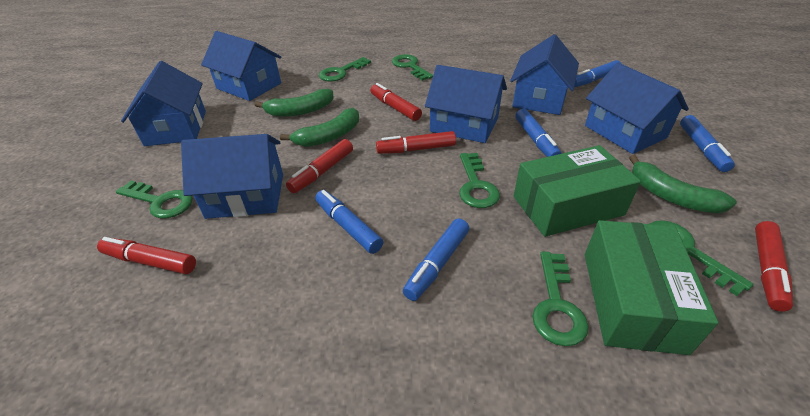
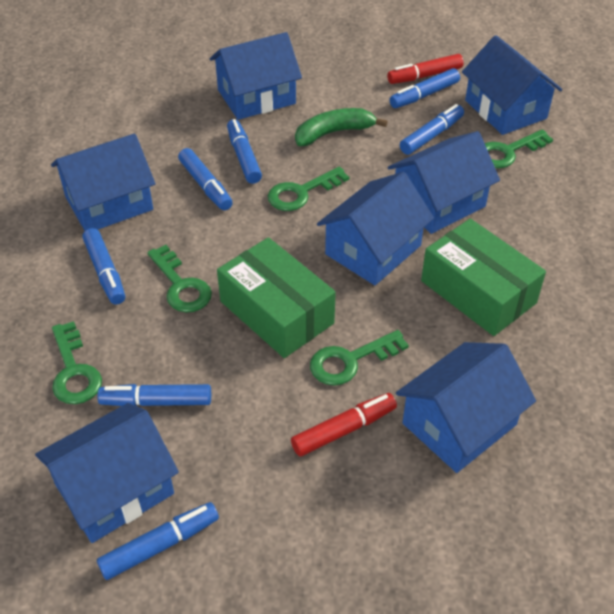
blue house: [121,61,206,146] [181,134,283,219] [201,31,281,101] [425,65,507,143] [510,34,579,115] [585,63,689,154] = 6 -> [35,403,179,543] [51,134,155,231] [210,32,302,120] [317,172,434,285] [388,131,500,234] [396,342,536,473] [462,35,562,135] = 7
blue marker: [315,190,383,254] [403,218,469,301] [515,109,562,157] [574,60,621,87] [680,115,735,172] = 5 -> [82,228,125,305] [97,384,211,406] [97,502,219,580] [178,148,233,210] [227,119,262,184] [389,68,460,108] [400,104,464,155] = 7
green banana: [255,89,334,117] [280,108,359,147] [629,155,737,214] = 3 -> [295,108,388,146] = 1
green key: [116,181,193,218] [319,57,371,82] [392,54,433,81] [459,153,500,208] [532,252,589,346] [649,220,754,296] = 6 -> [52,321,102,404] [147,245,212,312] [268,167,349,211] [310,330,409,386] [485,129,553,168] = 5
red marker: [97,237,196,274] [286,139,353,193] [370,83,422,121] [376,131,456,154] [755,221,793,312] = 5 -> [291,393,397,457] [387,54,464,84] = 2

